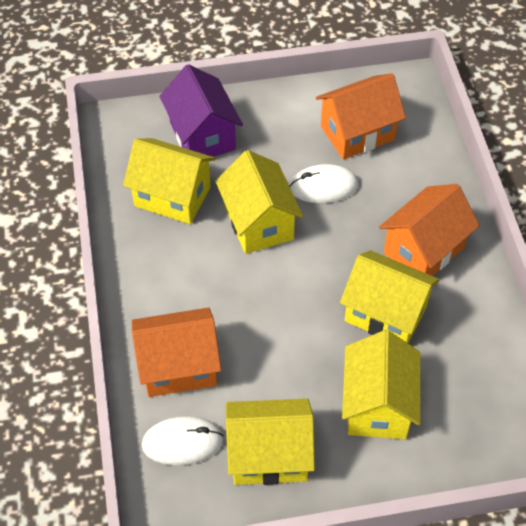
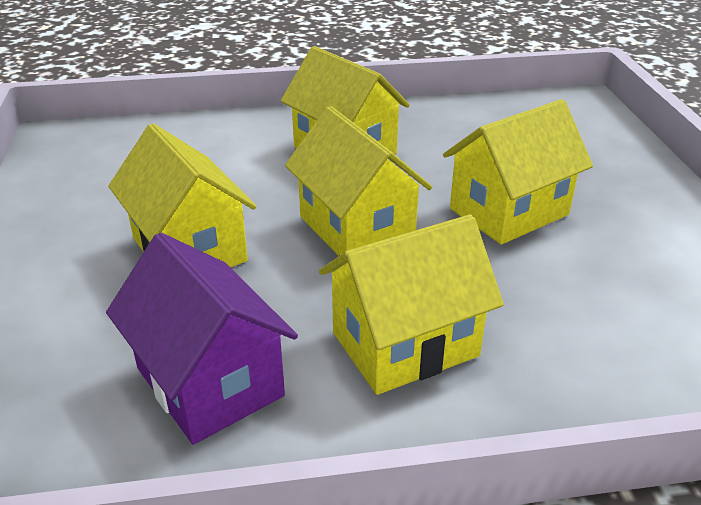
orange house: [132,308,221,397] [316,73,406,159] [379,184,480,276] = 3 -> none = 0
white mouse: [142,416,224,465] [289,164,358,203] = 2 -> none = 0

